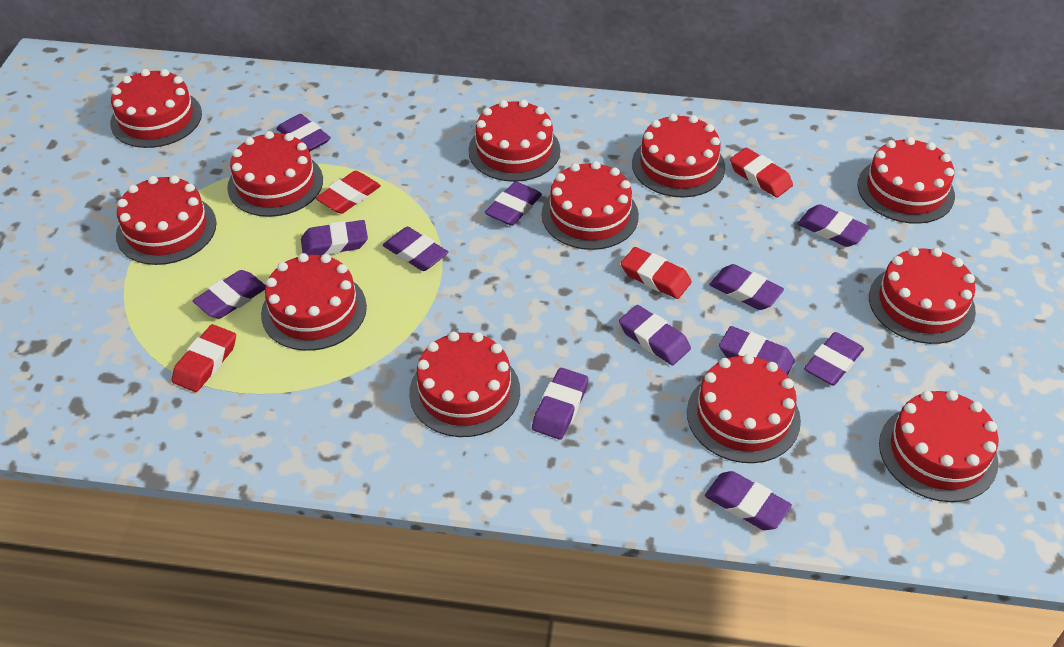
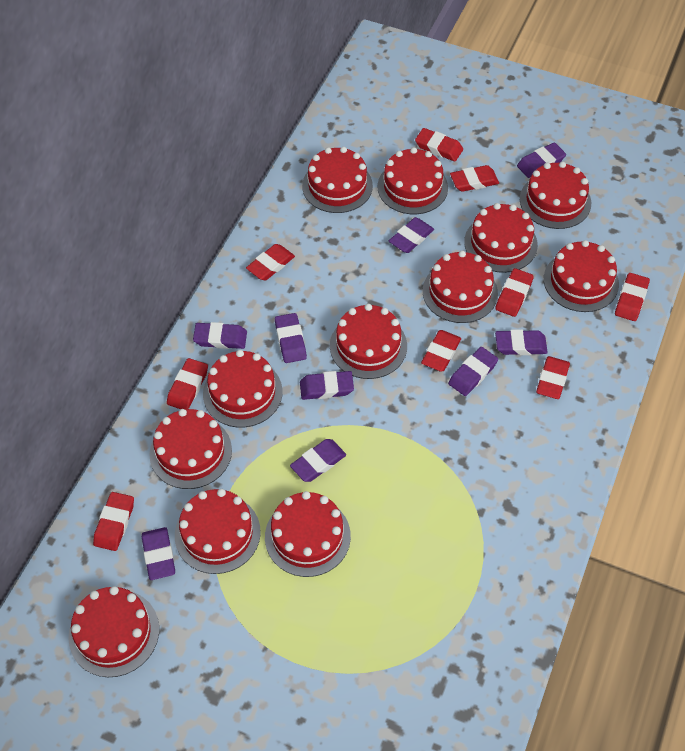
purple eraser: [193,270,266,319] [277,114,331,152] [301,220,368,255] [383,227,448,271] [485,181,542,226] [532,368,589,439] [619,305,691,365] [705,471,792,530] [709,264,784,310] [719,326,795,375] [797,204,870,247] [804,332,864,386] = 12 -> [142,527,175,580] [193,322,247,349] [275,313,307,363] [290,439,346,482] [300,371,354,400] [389,217,434,253] [448,347,498,396] [495,329,548,355] [517,142,566,178] = 9
red eraser: [172,324,236,392] [316,171,381,214] [621,247,692,299] [730,148,793,197] = 4 -> [93,492,134,551] [167,358,208,409] [246,244,295,280] [415,128,463,161] [421,330,461,372] [450,165,499,192] [495,268,534,317] [536,356,570,399] [615,273,650,321] = 9

